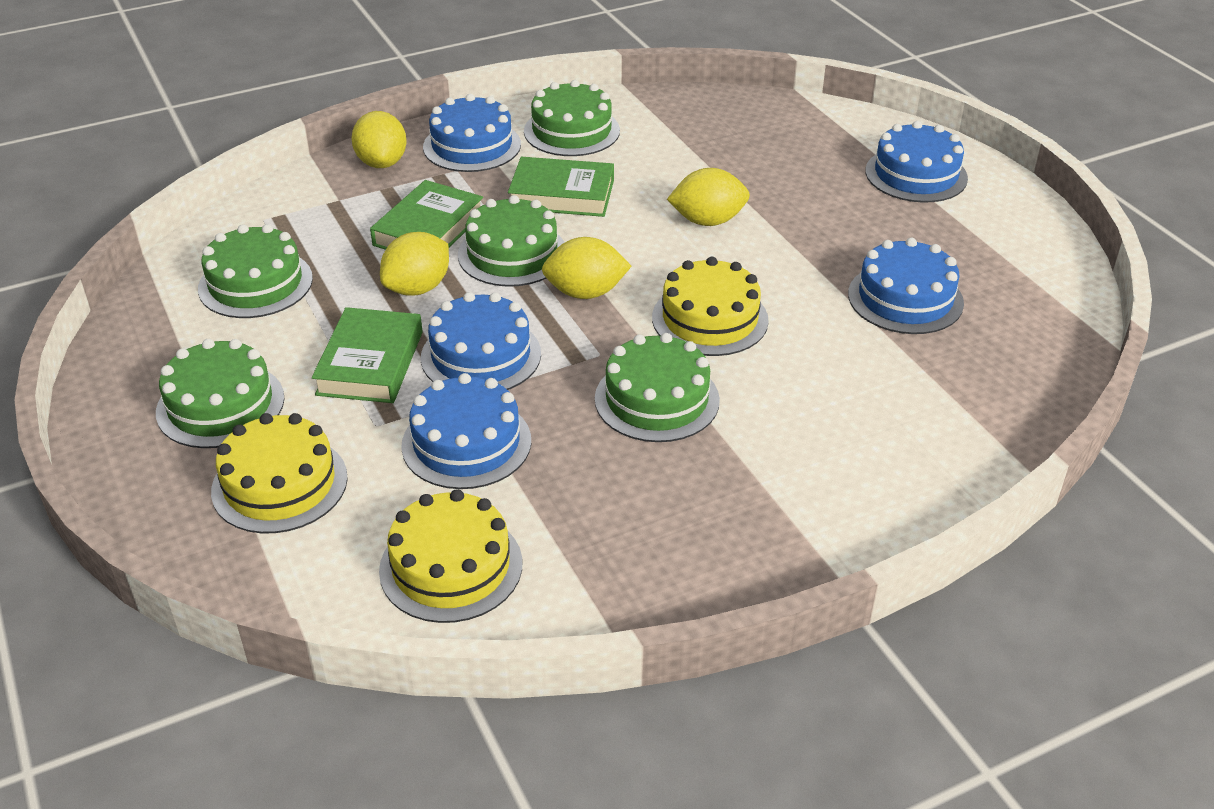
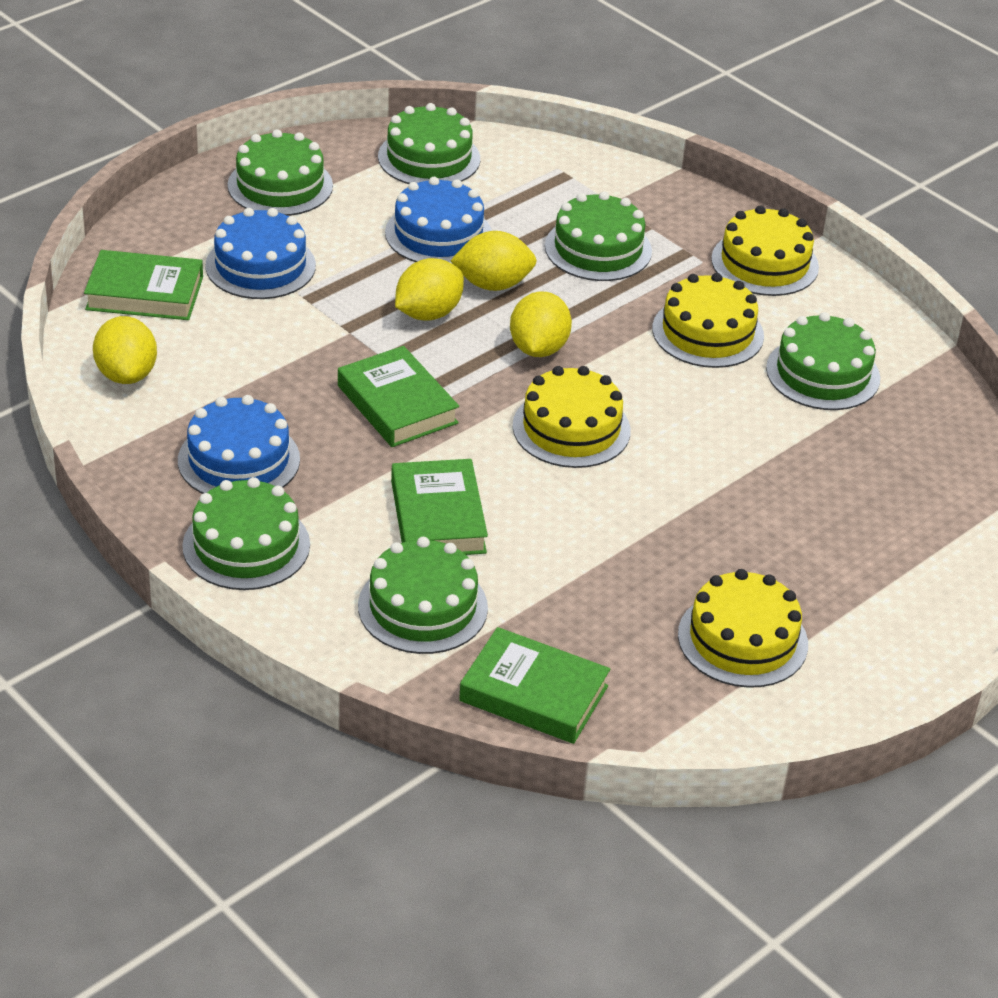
blue cake: [401,373,531,489] [421,292,541,390] [423,94,521,172] [848,238,964,334] [866,121,968,203] = 5 -> [178,395,300,494] [205,208,316,299] [385,177,492,264] = 3
green book: [312,307,423,403] [370,180,483,250] [508,157,614,217] = 3 -> [84,250,203,320] [338,346,459,447] [391,459,488,555] [459,627,610,744] = 4
green cake: [156,339,284,448] [198,224,313,318] [458,195,565,287] [524,80,620,156] [595,333,720,442] = 5 -> [182,477,310,590] [228,129,333,216] [358,537,488,654] [378,103,480,184] [545,191,652,281] [766,312,880,410] = 6
yellow cake: [211,413,348,533] [379,489,522,623] [652,257,769,356] = 3 -> [512,366,631,468] [652,273,764,368] [678,569,808,688] [711,206,819,296] = 4

